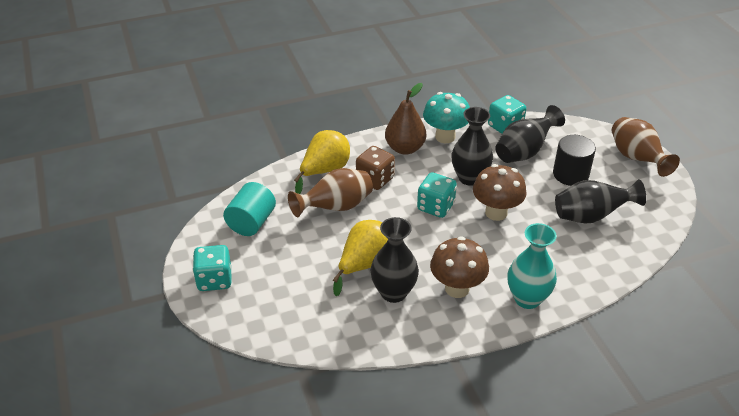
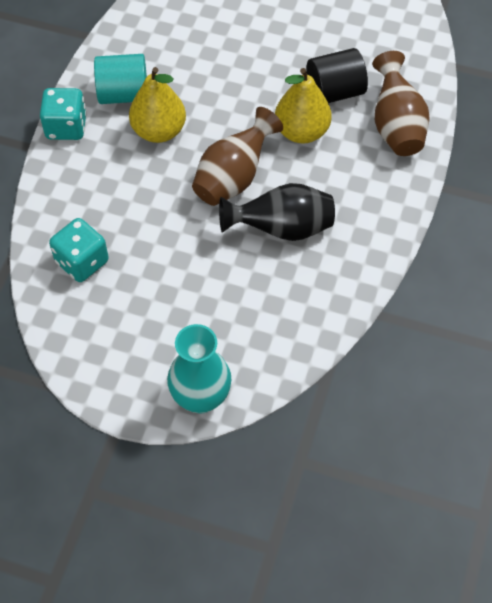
black vase: [370,217,419,303] [452,107,493,186] [495,105,565,163] [555,179,646,223] = 4 -> [219,183,335,241] = 1
brown dice: [356,146,395,190] = 1 -> none = 0
brown mushroom: [430,236,489,298] [473,164,527,221] = 2 -> none = 0
brown pear: [385,83,426,155] = 1 -> none = 0
turquoise dice: [193,245,231,291] [417,172,457,218] [488,95,526,134] = 3 -> [40,88,87,140] [49,218,109,282] = 2
turquoise mushroom: [423,92,470,143] = 1 -> none = 0

